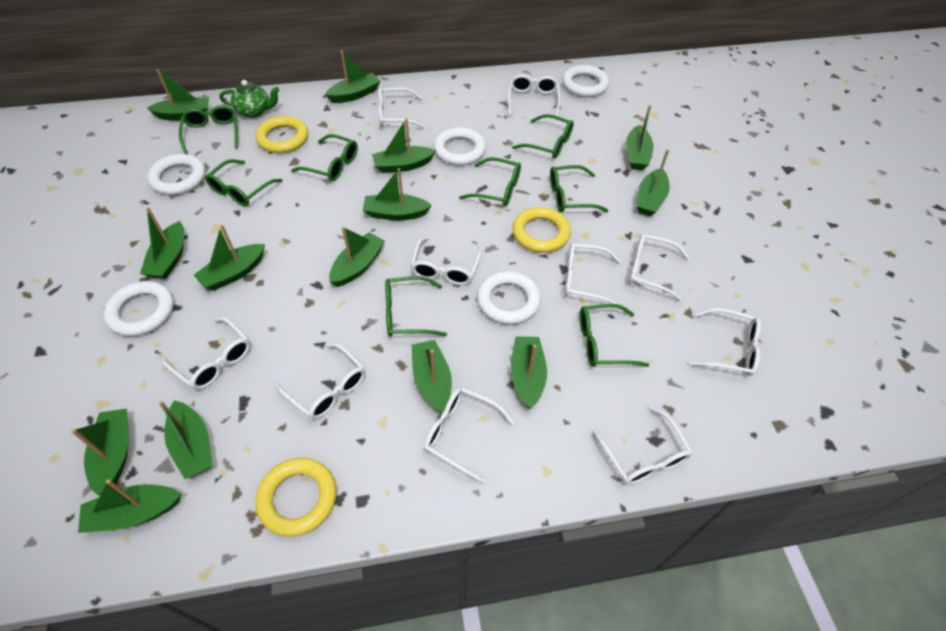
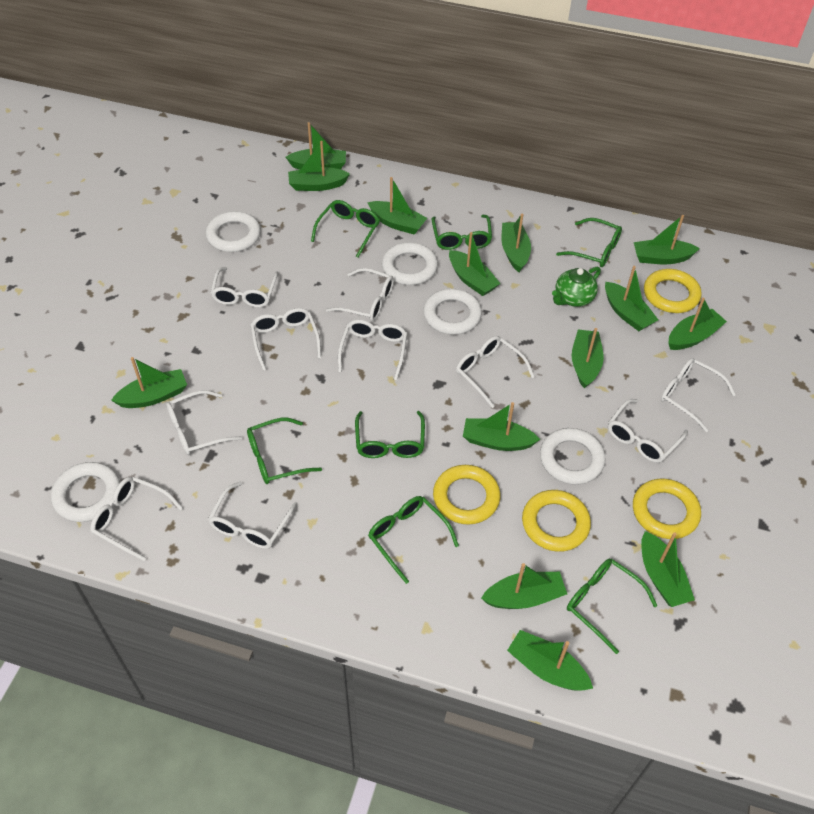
green glasses: [179,105,238,154] [205,159,283,206] [291,134,358,181] [385,276,447,336] [459,157,521,206] [512,114,574,159] [550,165,608,212] [580,304,649,367] = 8 -> [247,418,322,484] [311,200,380,258] [355,411,425,458] [368,496,459,584] [432,215,492,250] [556,218,622,267] [567,559,657,654] = 7
yellow ring: [256,116,308,153] [256,458,337,537] [512,207,571,253] = 3 -> [433,465,500,525] [522,490,591,552] [633,479,701,539] [644,269,702,313] = 4

